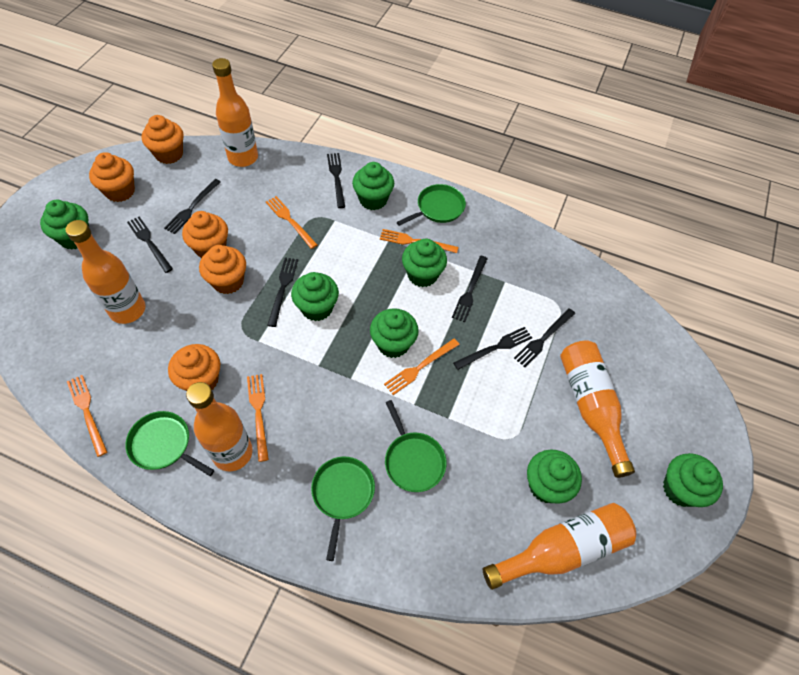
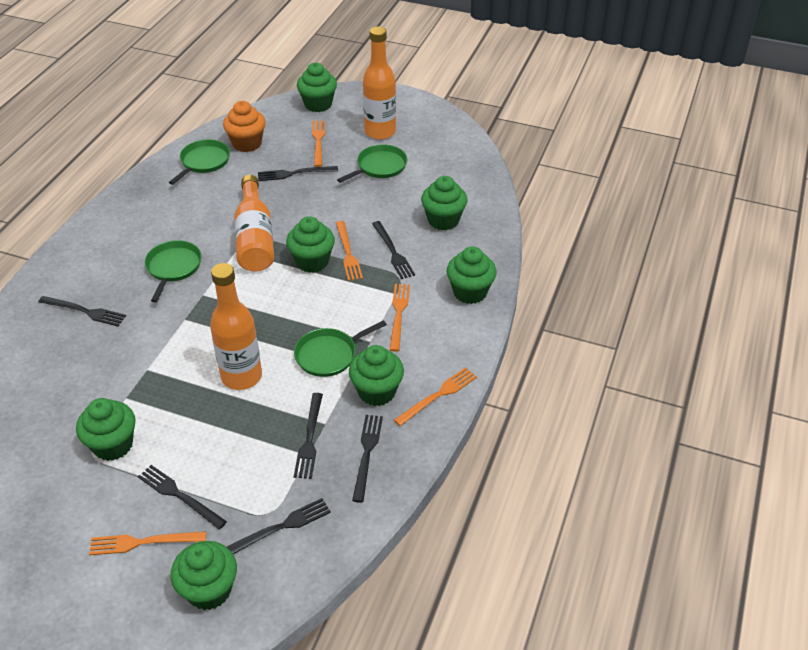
orange bottle: [66,220,146,324] [186,382,253,471] [212,58,258,167] [483,503,636,590] [560,340,635,478] = 5 -> [210,263,262,390] [234,175,274,272] [363,26,396,140] = 3
orange cupcake: [89,152,135,202] [141,115,184,164] [168,344,220,391] [182,211,228,258] [199,245,246,294] = 5 -> [223,101,266,152] = 1

